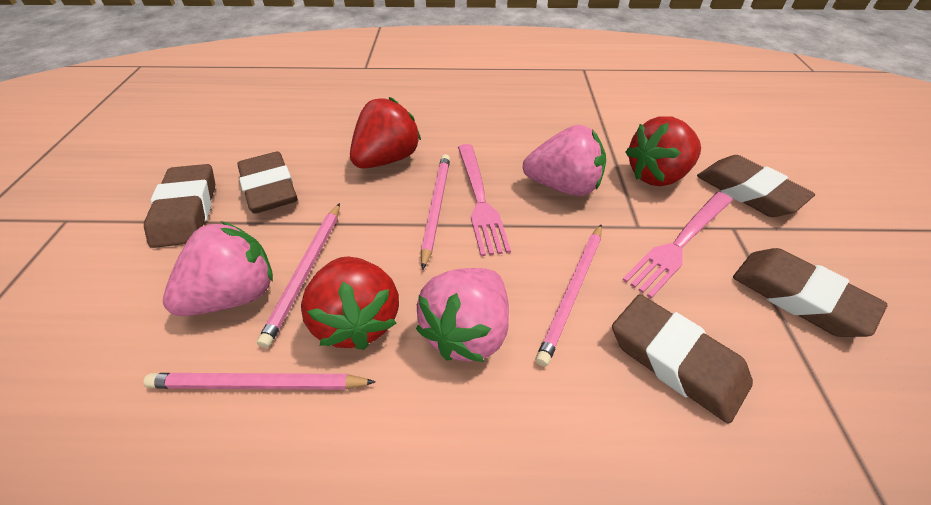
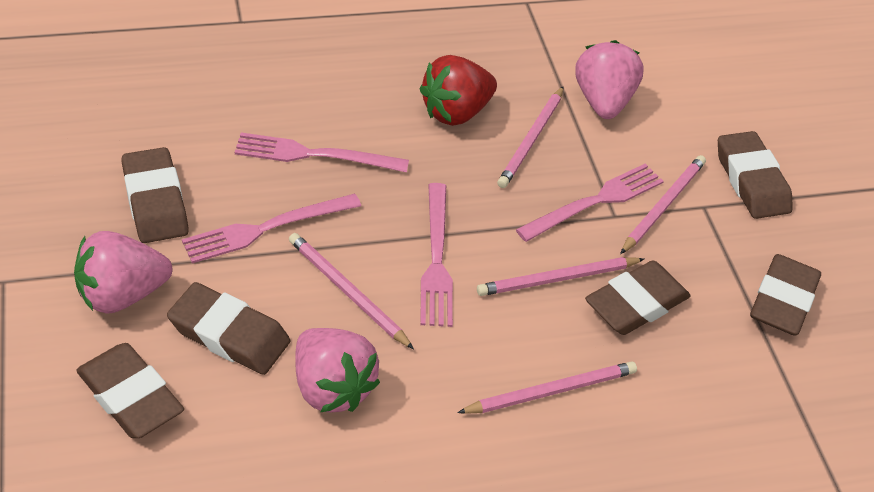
brown eraser: [144,164,215,248] [237,151,298,214] [612,294,753,423] [697,155,815,217] [733,248,888,337] = 5 -> [76,343,184,438] [121,147,189,243] [167,282,290,375] [585,260,690,335] [718,131,793,219] [750,254,821,336] = 6
pink fork: [458,144,511,256] [622,192,733,298] = 2 -> [182,194,361,263] [235,132,409,173] [420,183,453,327] [516,164,664,242] = 4
pink pencil: [144,373,376,390] [257,203,340,348] [421,154,450,270] [536,224,602,367] = 4 -> [289,233,414,349] [457,361,637,414] [477,257,644,296] [497,86,564,188] [620,155,706,254] = 5
red strawberry: [301,256,399,350] [350,97,421,169] [626,116,701,186] = 3 -> [420,55,497,126] = 1

